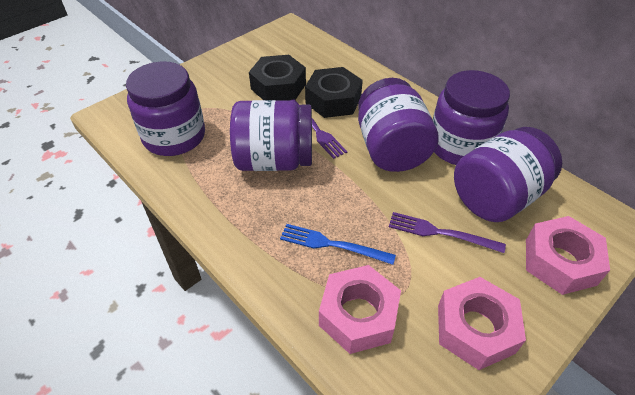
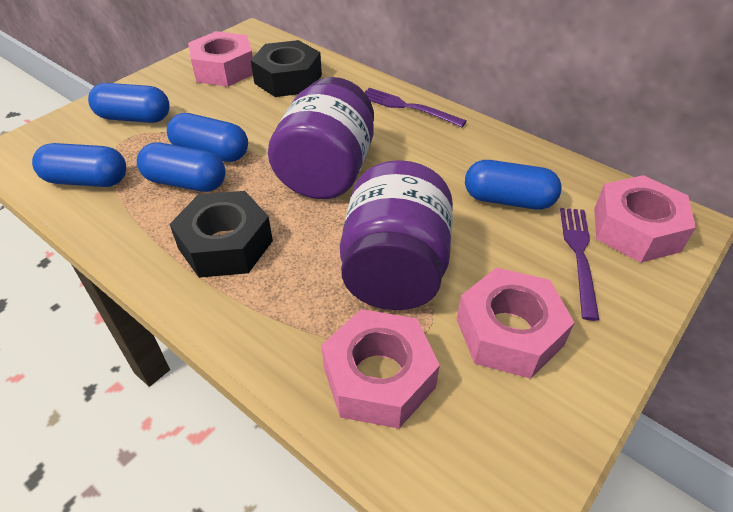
blue capsule: none = 0 -> [32,143,126,187] [88,83,170,123] [137,143,225,192] [167,113,248,162] [465,160,562,210] = 5
blue fork: [280,224,396,265] = 1 -> none = 0
pink nut: [319,265,401,354] [438,277,526,370] [526,216,610,295] = 3 -> [188,31,253,87] [322,309,440,429] [457,267,575,379] [594,175,696,263] = 4
purple jar: [126,61,205,156] [230,100,312,171] [358,78,439,172] [433,70,510,165] [454,127,562,222] = 5 -> [268,77,374,199] [340,160,453,310] = 2

